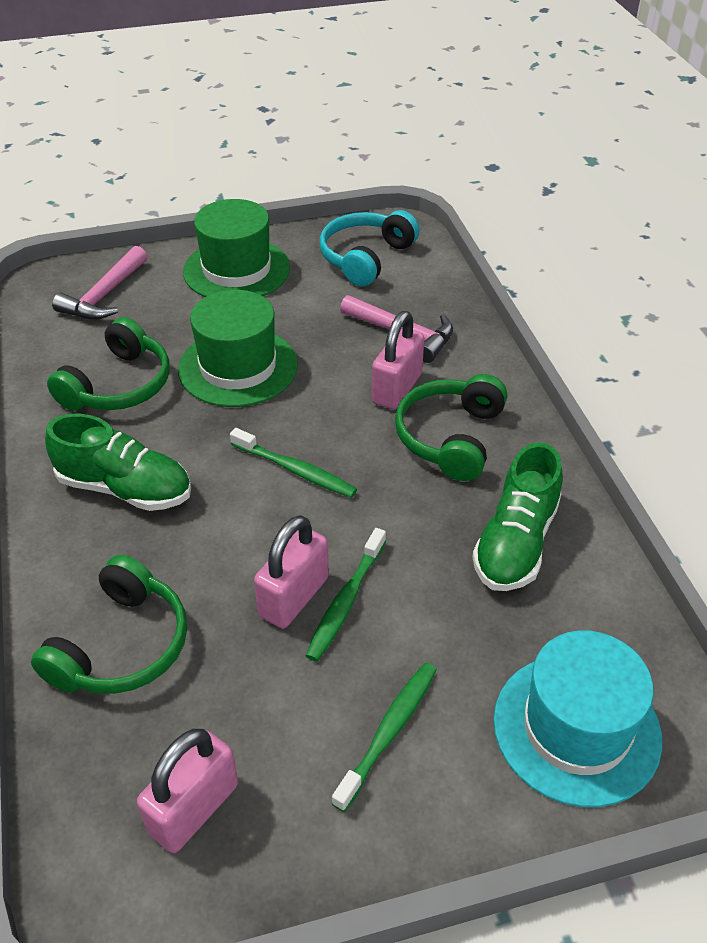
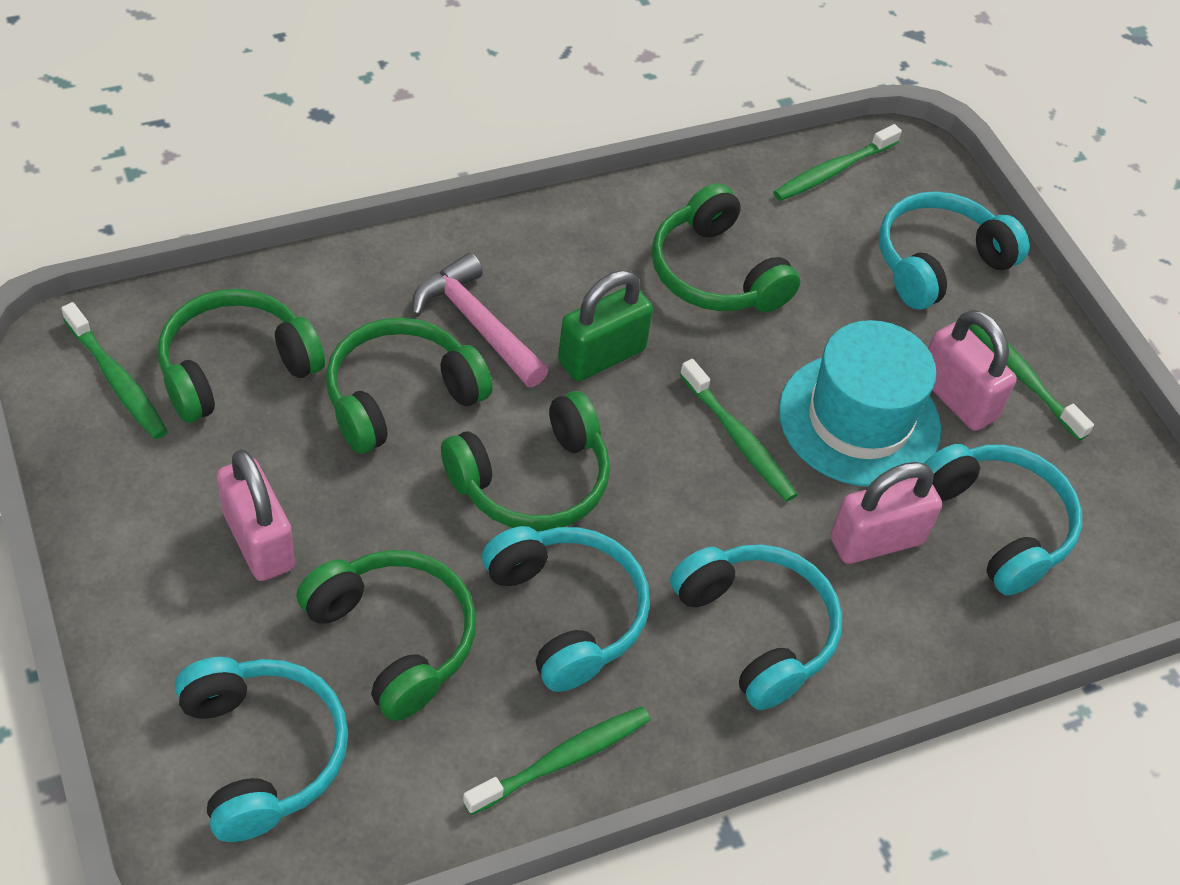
green hat: [178,290,298,407] [183,199,290,297] = 2 -> none = 0
green headphones: [31,555,187,694] [47,317,170,411] [395,374,507,481] = 3 -> [158,289,325,423] [296,550,476,721] [326,317,493,454] [441,391,610,531] [652,183,800,312] = 5
green padlock: none = 0 -> [558,270,653,381] = 1
green shoe: [45,414,191,511] [472,442,563,591] = 2 -> none = 0
green toothbrush: [230,428,357,498] [305,528,386,662] [331,663,437,812] = 3 -> [61,302,168,439] [463,707,650,815] [680,359,798,502] [773,124,902,201] [970,325,1094,441] = 5
pink hammer: [52,246,147,320] [340,295,453,363] = 2 -> [412,253,549,387] = 1
turquoise headphones: [319,210,419,286] = 1 -> [175,657,348,842] [482,526,650,692] [670,544,842,710] [879,191,1029,310] [924,444,1082,596] = 5

